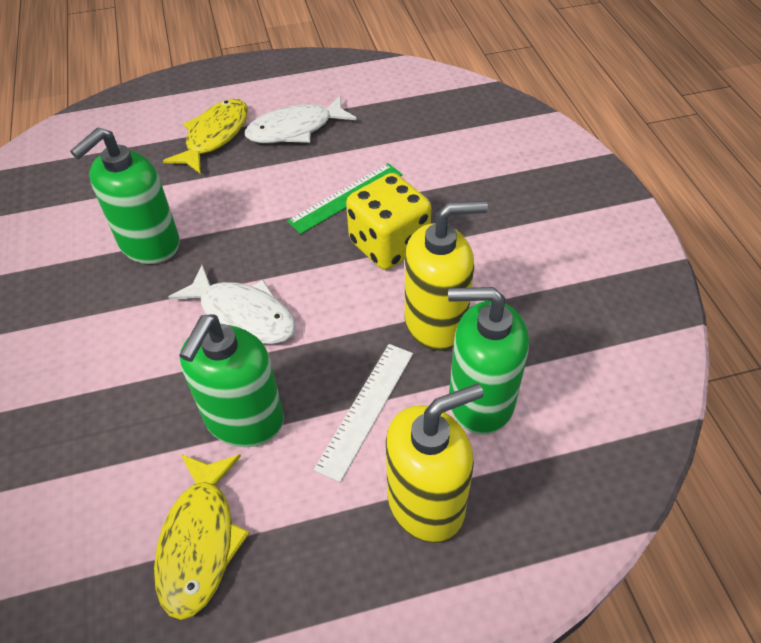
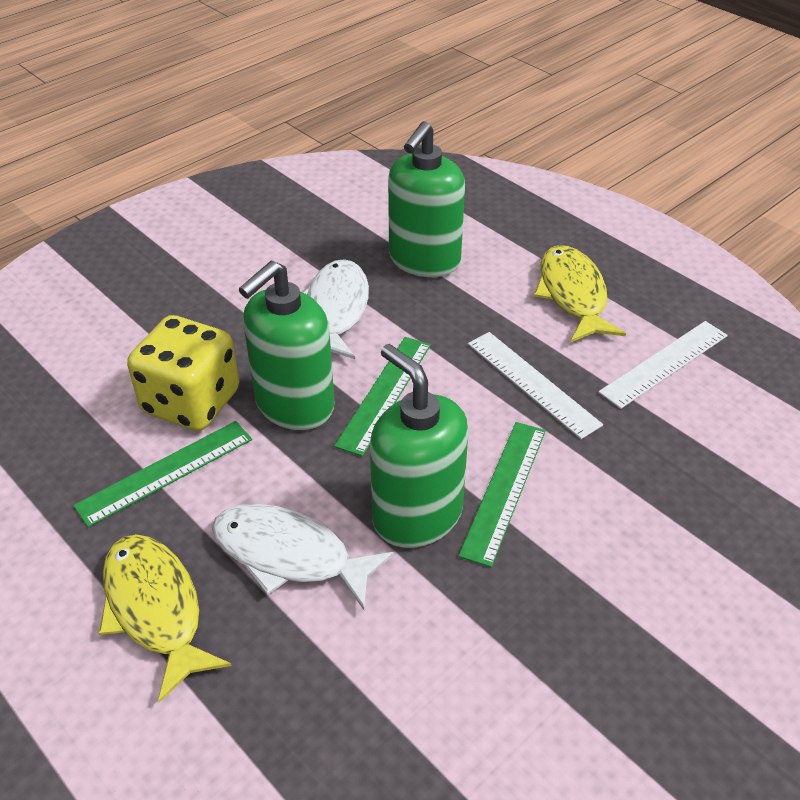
green ruler: [287,163,402,234] = 1 -> [73,421,252,527] [334,337,431,456] [458,422,546,567] = 3
white ruler: [314,344,413,482] = 1 -> [468,332,603,439] [598,321,728,409] = 2
yellow soap dispenser: [386,384,484,543] [405,201,488,351] = 2 -> none = 0

